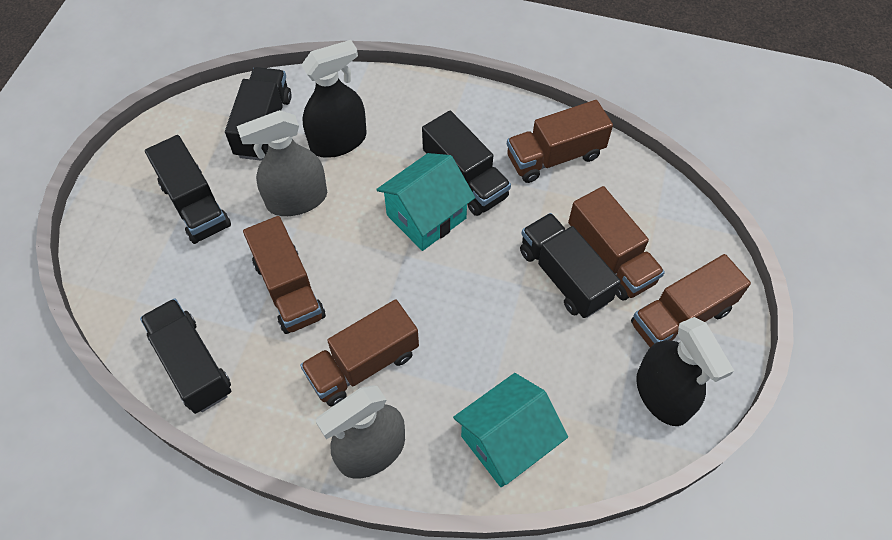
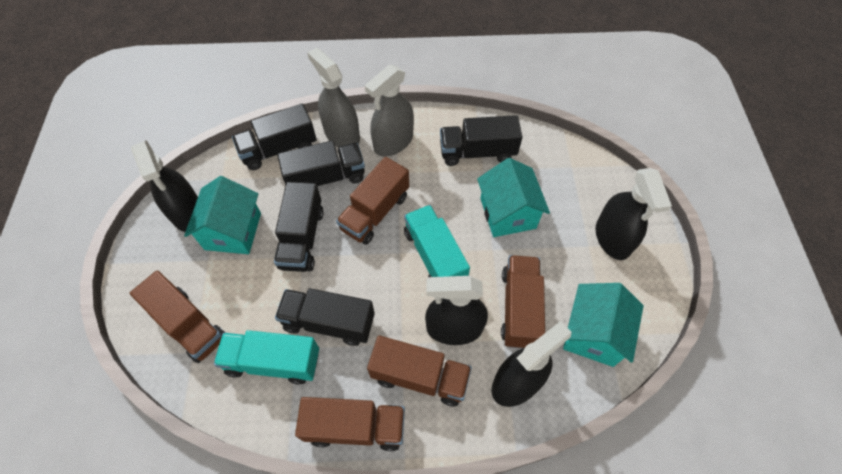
black spray bottle: [301,40,367,158] [636,317,734,426] = 2 -> [131,140,198,232] [425,276,488,345] [492,321,572,407] [595,168,672,260] = 4
turquoise house: [376,153,475,251] [453,373,568,487] = 2 -> [184,176,261,254] [477,158,550,237] [563,283,644,367] = 3
turquoise truck: none = 0 -> [214,330,319,385] [404,205,470,278] = 2

